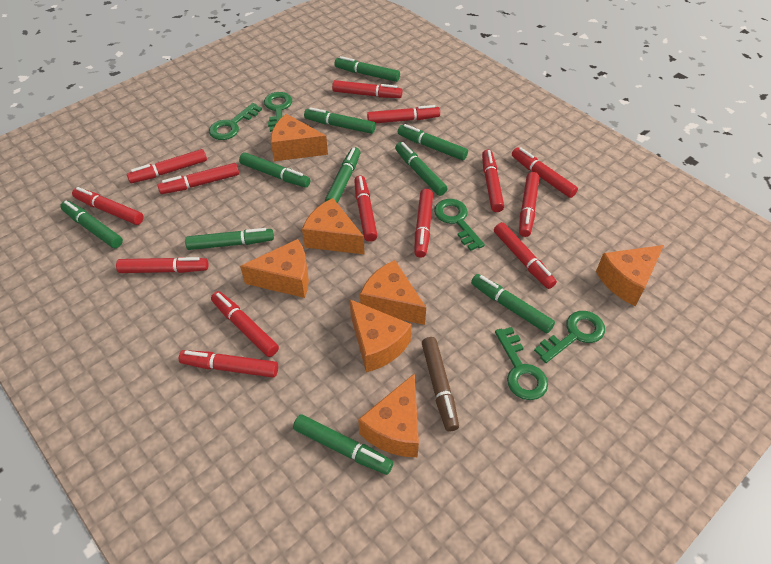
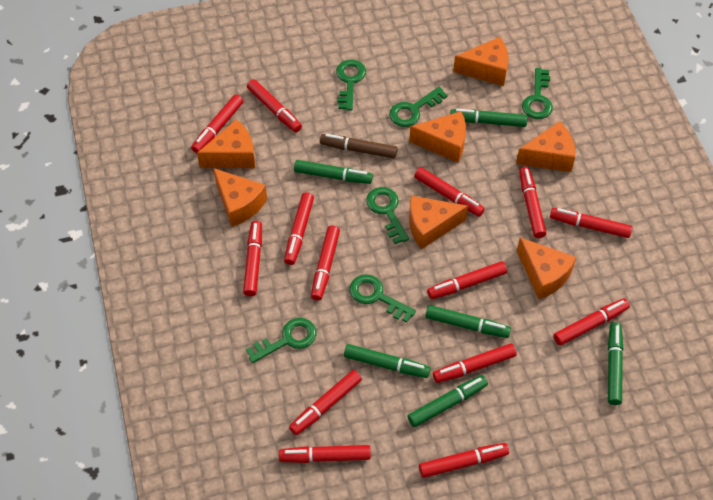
green key: [209,103,262,140] [264,92,292,132] [434,199,485,251] [495,327,548,400] [534,311,605,363] = 5 -> [246,318,317,363] [336,59,366,111] [350,274,416,323] [366,187,409,244] [389,87,447,127] [522,68,553,119] = 6
green marker: [60,201,123,248] [185,228,274,250] [239,152,310,188] [293,414,393,475] [304,107,376,134] [325,147,360,204] [334,56,400,82] [395,142,447,196] [398,124,468,160] [471,274,555,333] = 10 -> [294,160,373,184] [344,344,430,378] [408,375,488,427] [425,305,511,338] [450,109,528,127] [608,323,623,405] = 6

